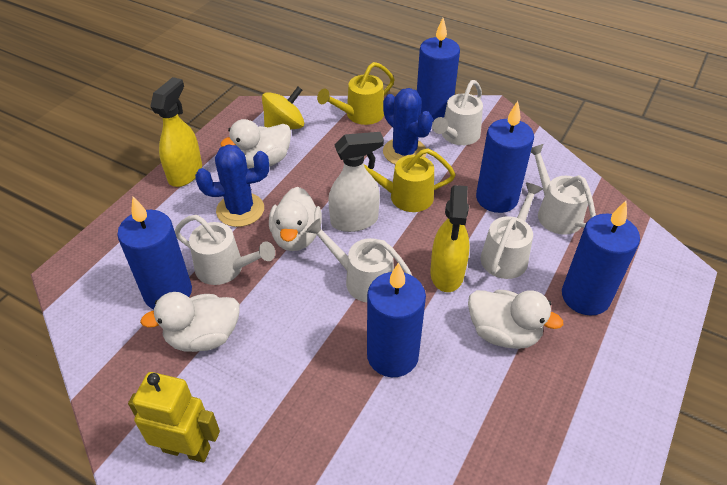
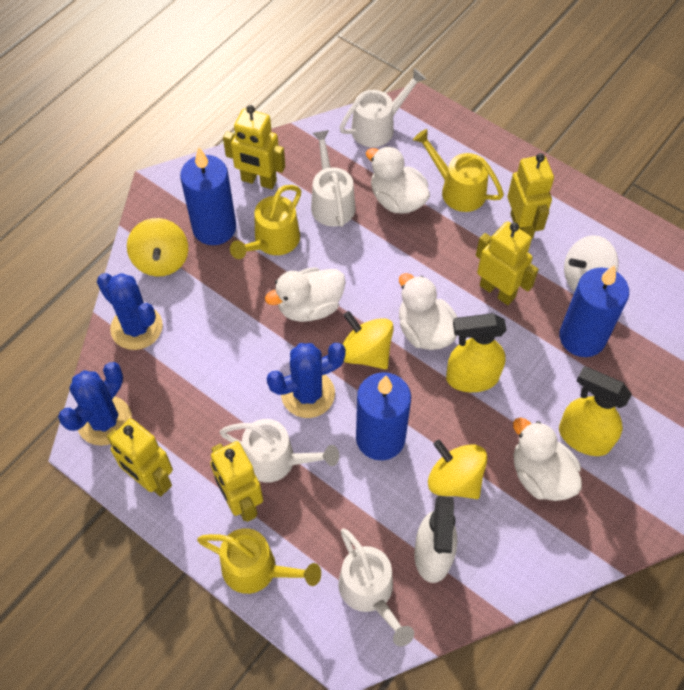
blue cactus: [195,144,269,227] [383,88,433,164] = 2 -> [58,362,132,446] [97,273,163,350] [267,343,346,418] = 3
blue candle: [117,197,192,309] [367,262,426,377] [417,18,460,123] [476,101,534,213] [562,201,640,316] = 5 -> [180,147,236,245] [356,372,411,460] [559,265,629,357] = 3
white spinning top: none = 0 -> [564,235,618,291] = 1
white watering can: [175,215,275,285] [306,218,412,302] [432,80,483,145] [480,182,543,279] [531,144,596,235] = 5 -> [220,419,339,483] [311,130,356,227] [338,528,414,647] [339,68,426,147] = 4
yellow robot: [128,372,220,463] = 1 -> [107,418,173,497] [210,441,263,522] [223,105,285,189] [476,221,539,305] [508,153,554,239] = 5
yellow spinning top: [262,87,304,130] = 1 -> [127,218,188,276] [342,311,394,369] [428,440,487,499] = 3
yellow watering can: [317,62,394,125] [364,148,455,212] = 2 -> [197,528,321,594] [230,185,301,259] [413,129,504,212] = 3

